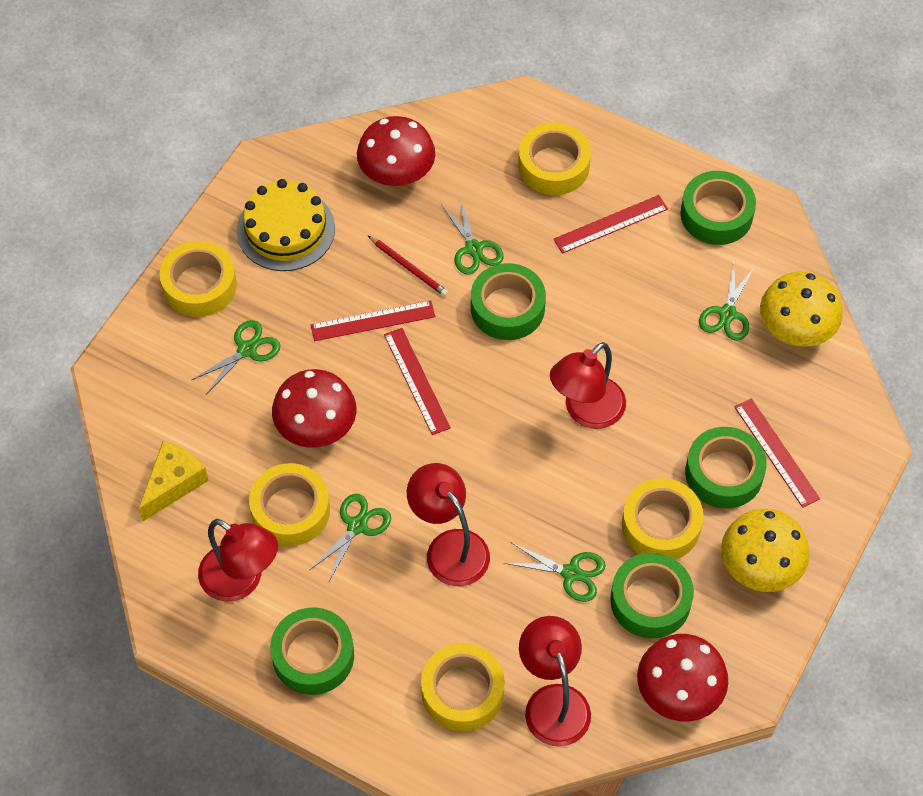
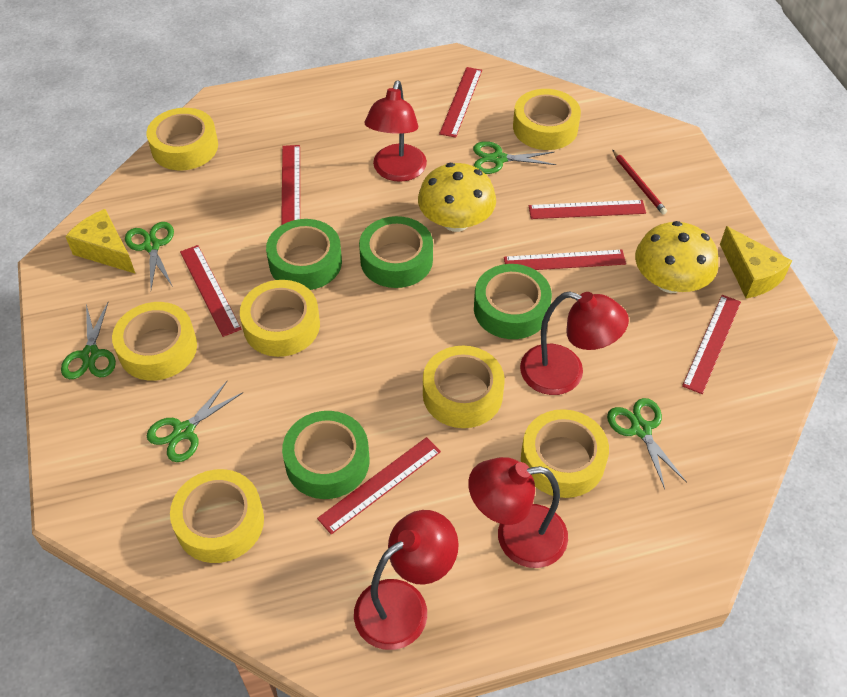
green tape: [270,607,354,695] [471,263,546,340] [610,553,694,638] [680,171,756,245] [685,427,767,509] = 5 -> [266,219,342,290] [282,411,369,499] [359,216,433,288] [474,264,552,339] = 4
red mushroom: [272,369,356,448] [357,116,435,186] [637,634,728,722] = 3 -> none = 0
red ruler: [311,300,435,341] [384,328,451,435] [553,195,668,254] [735,398,820,508] = 4 -> [180,245,242,337] [281,145,300,225] [317,437,441,535] [439,67,482,138] [504,250,626,270] [529,200,646,219] [682,295,741,394] = 7
yellow cake: [237,179,335,271] = 1 -> none = 0
yellow cheese: [139,441,209,521] = 1 -> [65,209,136,274] [720,226,792,298] = 2
yellow tape: [160,241,237,317] [249,463,330,546] [421,643,505,731] [518,123,591,195] [622,478,703,560] = 5 -> [112,302,197,381] [147,108,218,170] [170,469,264,563] [240,280,320,357] [423,346,505,428] [513,89,581,150] [521,409,609,498] = 7

